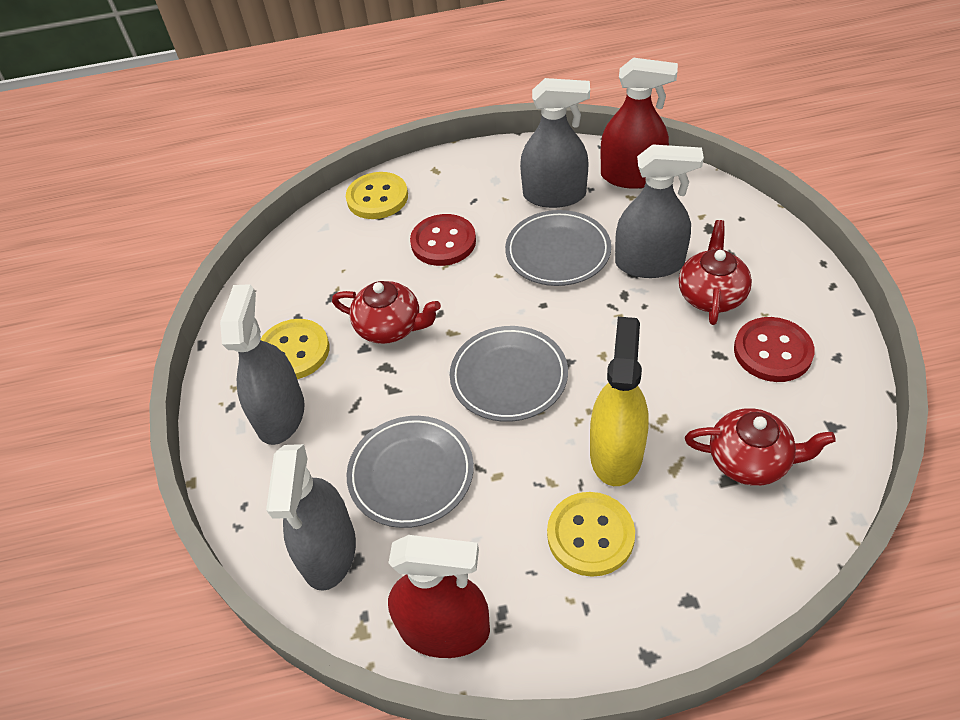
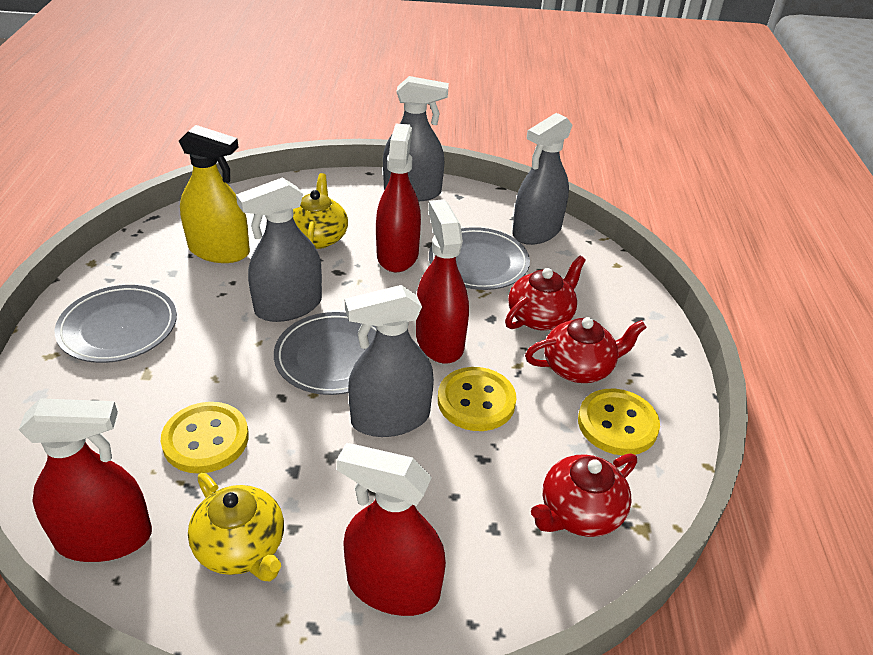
red button: [410,214,476,266] [734,317,815,382] = 2 -> none = 0
red spray bottle: [388,535,490,658] [600,58,678,189] = 2 -> [19,398,152,562] [336,443,446,616] [376,124,421,272] [416,199,469,363] = 4
yellow teapot: none = 0 -> [188,473,284,581] [293,173,348,249] = 2

